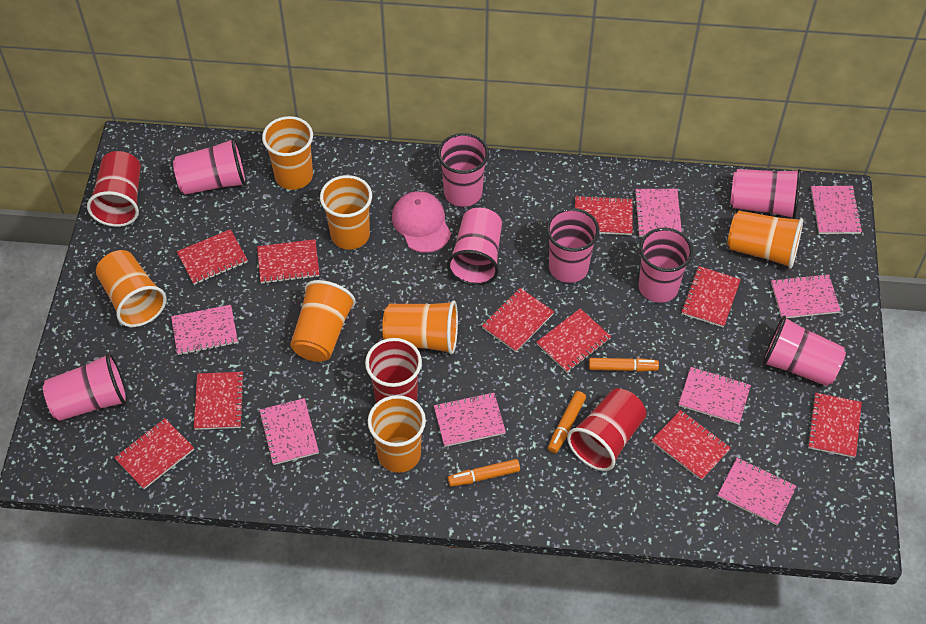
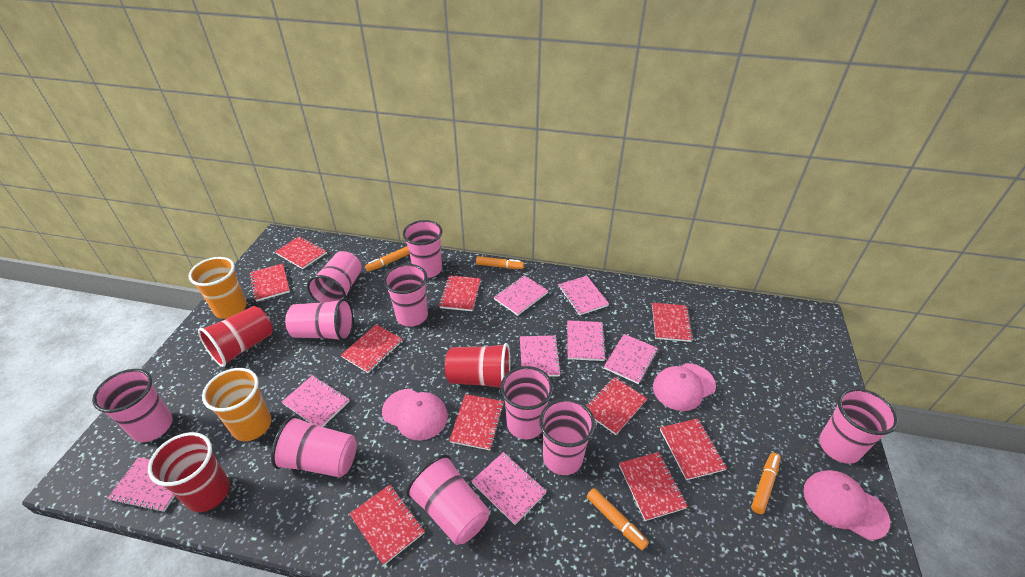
orange cup: [96,250,166,327] [262,116,313,190] [290,280,356,362] [320,175,372,250] [368,395,426,473] [382,301,458,354] [727,211,803,269] = 7 -> [189,257,247,319] [202,368,271,441] = 2
orange marker: [448,459,520,487] [548,391,586,453] [589,358,659,372] = 3 -> [365,246,409,272] [476,256,524,269] [587,488,649,550] [751,453,781,514] = 4
pink cap: [392,191,451,253] = 1 -> [382,389,448,441] [653,363,716,411] [803,470,890,540] = 3
pink cup: [43,353,128,421] [173,138,247,195] [438,133,489,207] [447,208,502,285] [546,208,599,283] [639,228,693,303] [730,169,801,219] [762,315,846,386] = 8 -> [92,369,173,442] [271,416,357,477] [285,298,353,341] [307,251,362,303] [383,264,428,326] [403,220,442,278] [406,454,490,545] [500,366,553,439] [539,399,595,475] [819,388,898,464] = 10

